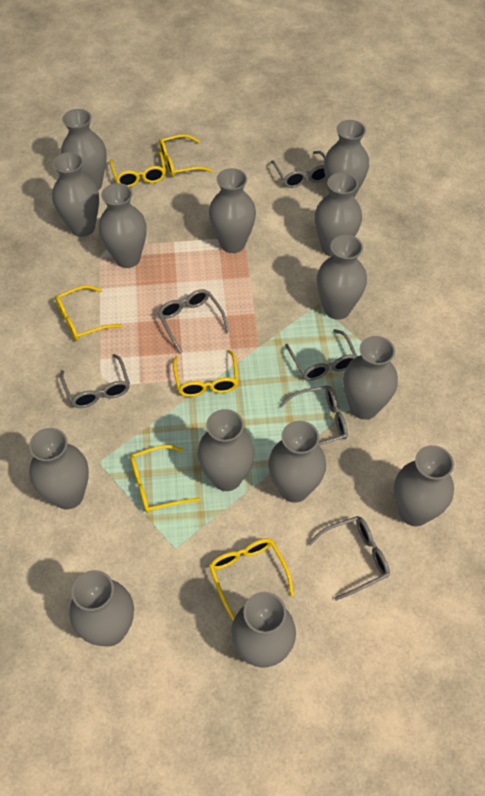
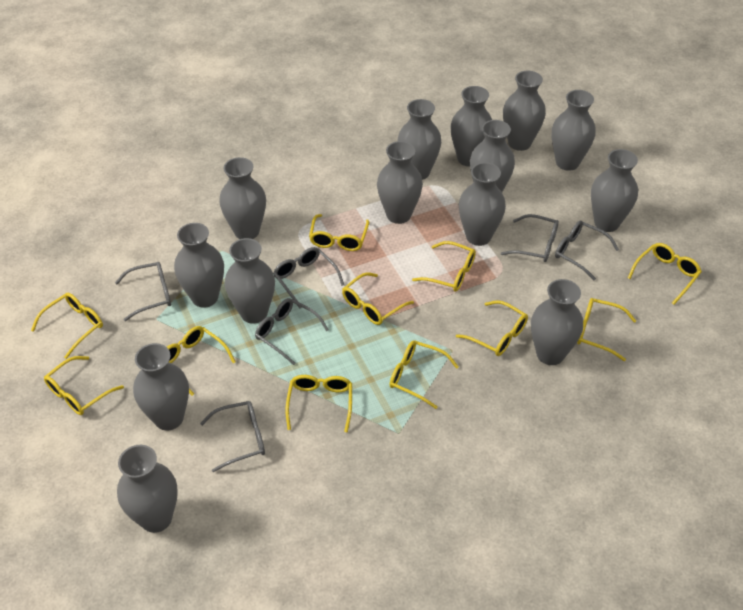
yellow glasses: [55,285,122,341] [110,151,166,187] [130,445,200,513] [159,134,213,177] [173,350,239,397] [209,538,294,621] = 6 -> [31,293,103,359] [44,356,124,415] [167,326,236,396] [285,375,352,433] [309,214,369,251] [342,272,414,325] [390,340,459,409] [412,241,476,292] [456,300,528,356] [577,298,636,361] [628,243,702,305] = 11

